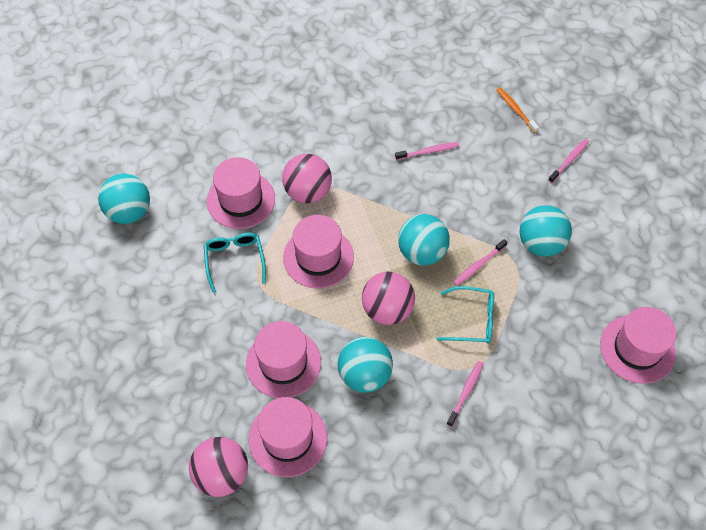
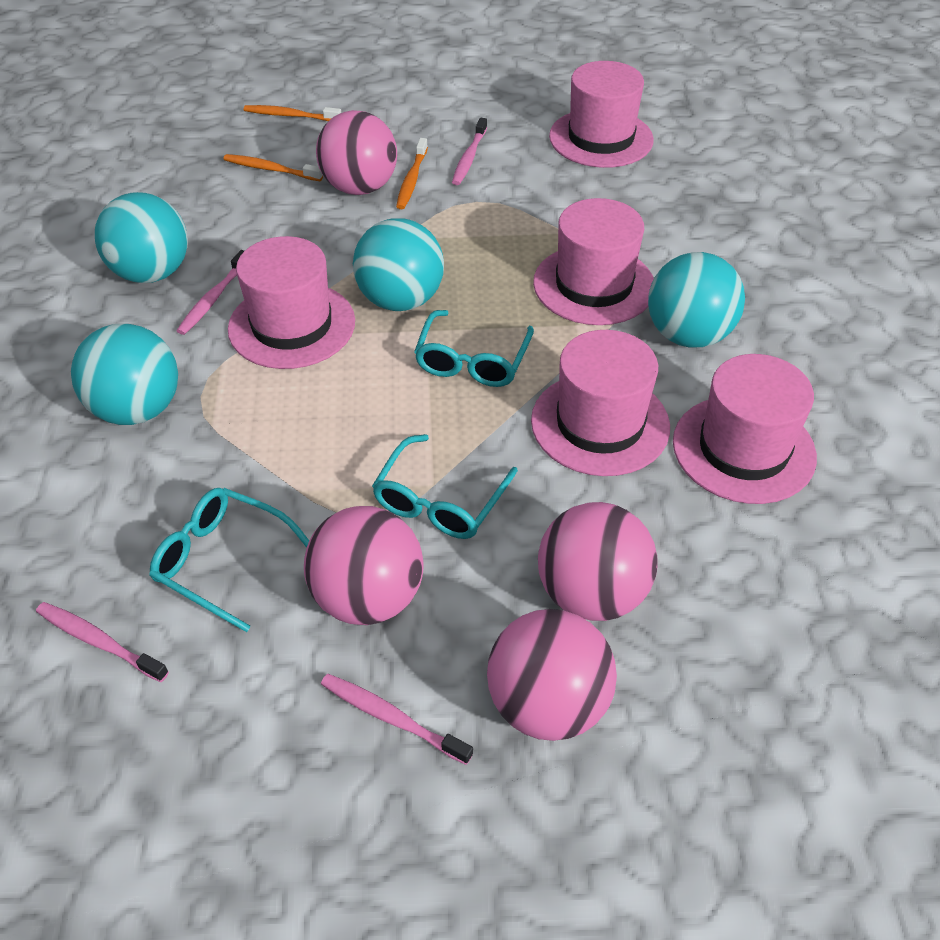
orange toothbrush: [496,87,539,133] = 1 -> [224,154,323,181] [244,105,341,121] [396,138,428,209] = 3
pink ball: [189,437,248,497] [282,154,332,203] [362,272,415,325] = 3 -> [304,506,424,625] [316,110,397,195] [487,609,617,741] [538,502,658,621] = 4
turquoise glasses: [204,233,266,293] [436,286,494,344] = 2 -> [149,488,309,632] [372,434,518,539] [414,310,534,387] = 3

